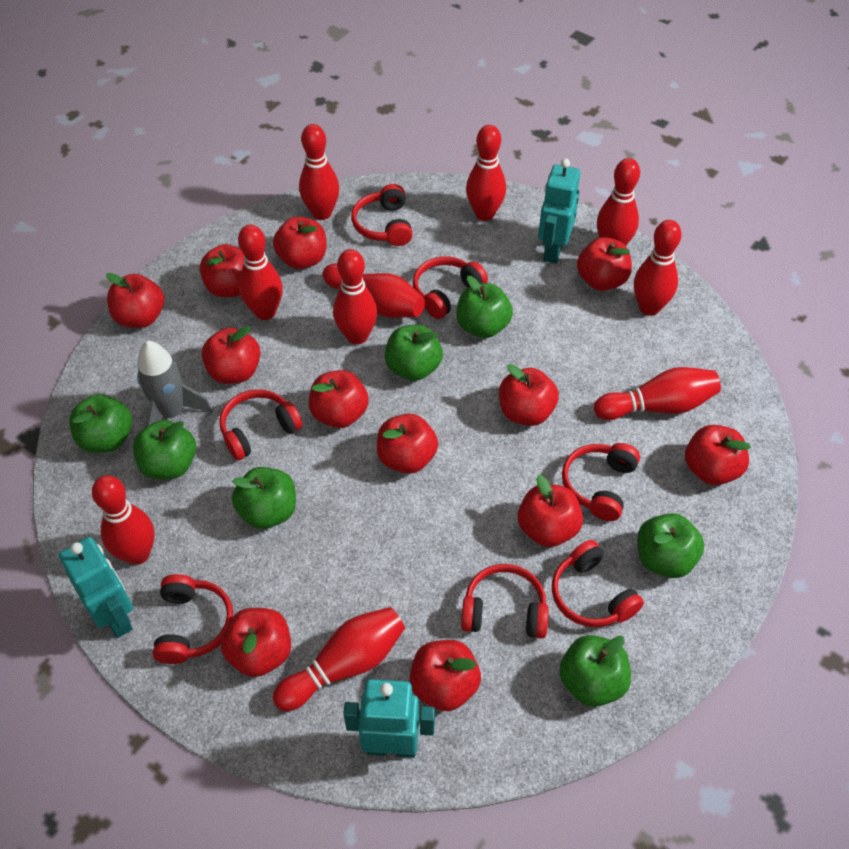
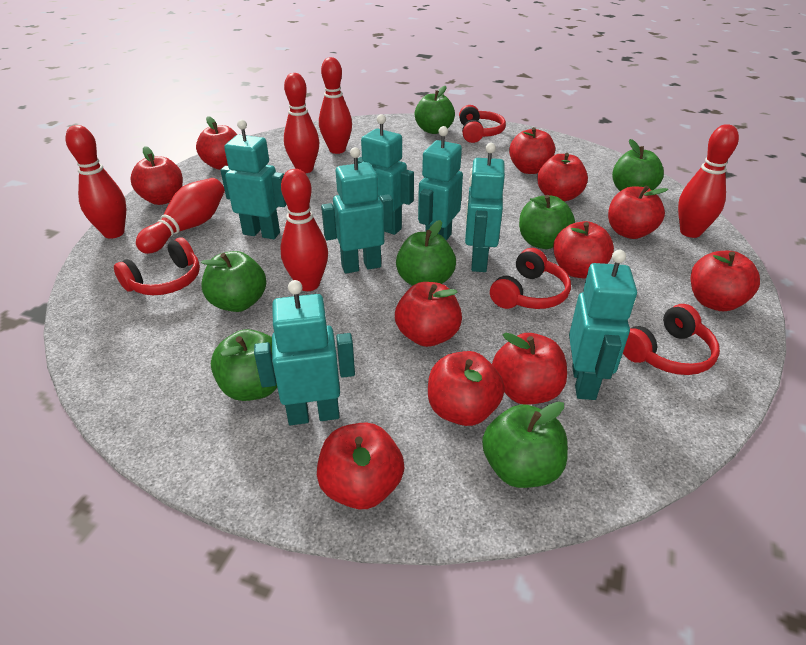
grey rocket: [137,341,213,428] = 1 -> none = 0
red apple: [106,273,164,328] [200,244,244,297] [201,326,261,384] [221,608,291,677] [273,216,326,269] [309,370,369,428] [377,414,438,474] [410,640,481,711] [499,364,559,426] [518,475,583,547] [577,237,632,291] [685,425,751,485] = 12 -> [130,146,183,205] [196,116,237,170] [317,422,404,509] [395,282,462,347] [428,351,505,426] [492,333,567,405] [509,127,555,174] [537,153,588,201] [553,221,614,278] [608,186,668,239] [691,251,760,311] = 11
red bowling pin: [92,475,155,565] [238,225,283,320] [273,607,405,711] [299,124,339,220] [323,264,425,318] [333,249,377,345] [466,125,506,221] [594,367,721,420] [597,158,640,246] [634,220,682,316] = 10 -> [66,125,126,239] [136,178,225,254] [280,169,328,291] [284,73,319,173] [319,57,352,154] [678,124,739,238] = 6
red headphones: [153,574,233,664] [219,389,302,460] [351,184,413,246] [413,256,488,319] [461,564,548,639] [552,540,644,627] [562,443,640,521] = 7 -> [114,237,200,295] [459,105,506,143] [490,248,571,309] [623,304,720,375] = 4
turquoise robot: [59,537,133,638] [343,679,435,758] [538,159,580,264] = 3 -> [220,120,287,239] [254,280,355,425] [321,147,393,274] [357,114,414,235] [418,126,463,241] [465,143,505,272] [569,250,637,400] = 7

